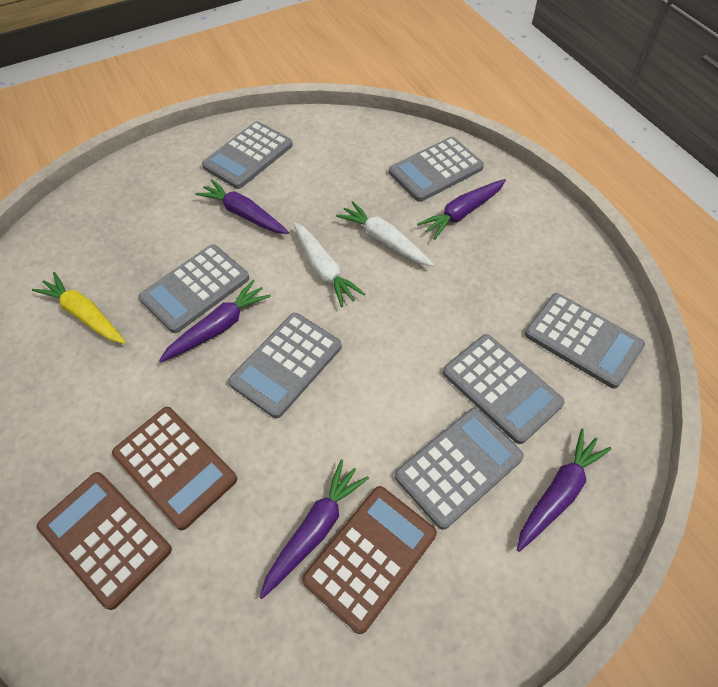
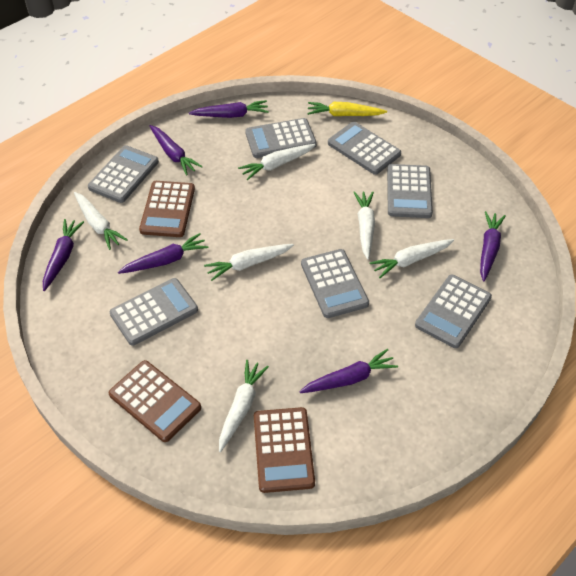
purple carrot: [159,280,271,363] [195,179,289,234] [259,459,369,599] [417,179,506,240] [517,429,611,552] = 5 -> [43,219,84,291] [118,233,208,274] [150,125,203,175] [189,100,269,118] [299,349,398,393] [480,211,506,281] = 6
white carrot: [293,222,365,307] [336,201,434,266] = 2 -> [74,192,127,250] [204,244,294,281] [219,360,269,452] [238,144,315,180] [353,191,375,259] [369,239,454,278] = 6

